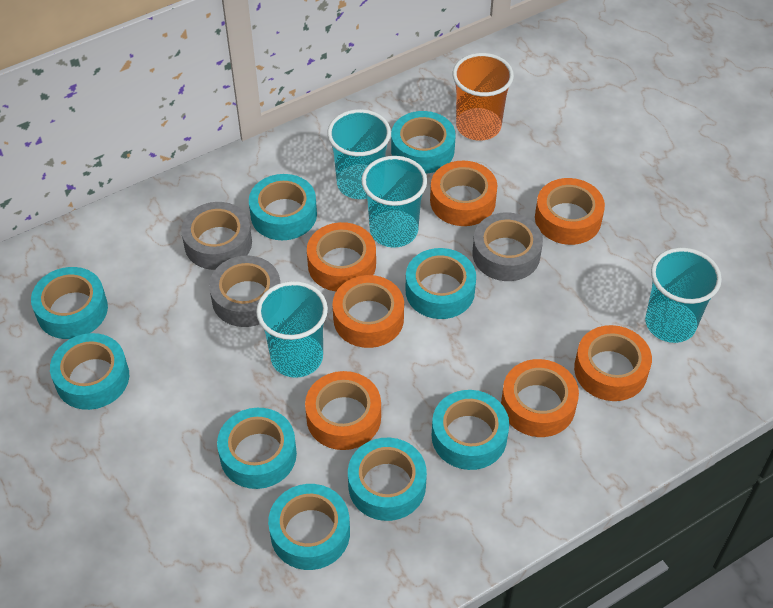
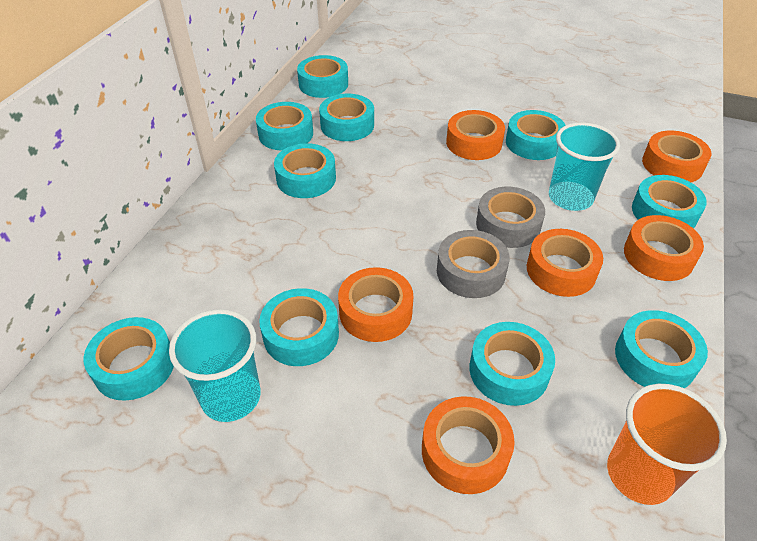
grey tape: [181,202,252,270] [209,256,280,327] [473,212,543,281] = 3 -> [437,230,510,298] [476,187,545,248] = 2
orange tape: [305,371,381,450] [307,222,376,291] [333,275,404,348] [430,161,497,226] [501,359,579,437] [535,178,605,245] [574,325,652,401] = 7 -> [338,267,413,342] [422,396,515,494] [446,110,505,160] [527,229,603,297] [624,215,704,281] [642,131,711,182] = 6
turquoise cup: [256,281,328,378] [327,109,391,199] [361,156,427,248] [645,248,722,343] = 4 -> [169,309,261,422] [549,122,620,211] = 2
turquoise tape: [31,267,108,339] [50,333,129,410] [217,408,297,489] [249,174,317,240] [268,484,350,570] [348,438,427,521] [391,111,456,174] [406,248,476,319] [432,390,509,470] = 9 -> [84,317,174,401] [256,102,313,151] [259,288,339,366] [274,143,336,198] [297,55,348,98] [319,94,374,141] [469,322,555,406] [506,110,566,160] [615,310,708,388] [632,175,707,229] = 10

